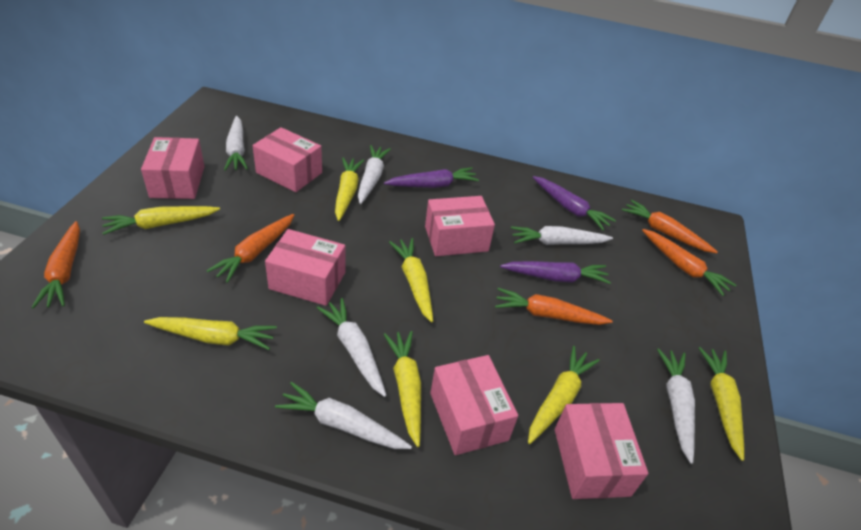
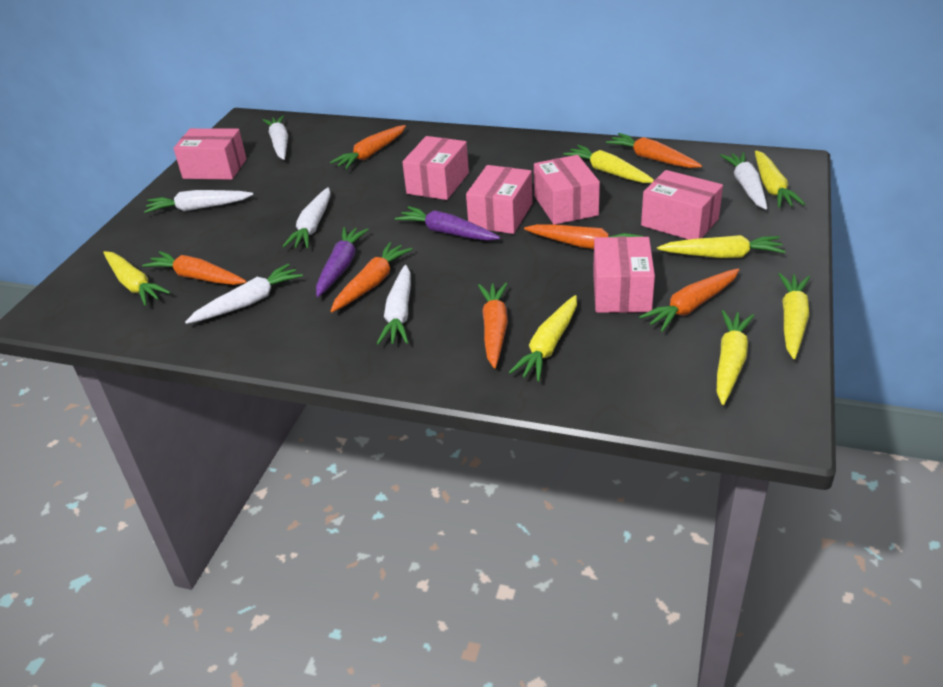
orange carrot: [31,221,80,309] [206,214,294,283] [495,288,613,325] [622,200,718,253] [642,229,736,296] = 5 -> [142,251,247,285] [330,125,406,169] [331,242,412,312] [478,283,508,368] [524,224,643,249] [606,133,702,168] [639,269,739,332] = 7
purple carrot: [384,167,479,188] [500,261,611,284] [533,176,616,231] = 3 -> [316,227,369,297] [395,206,500,241] = 2

